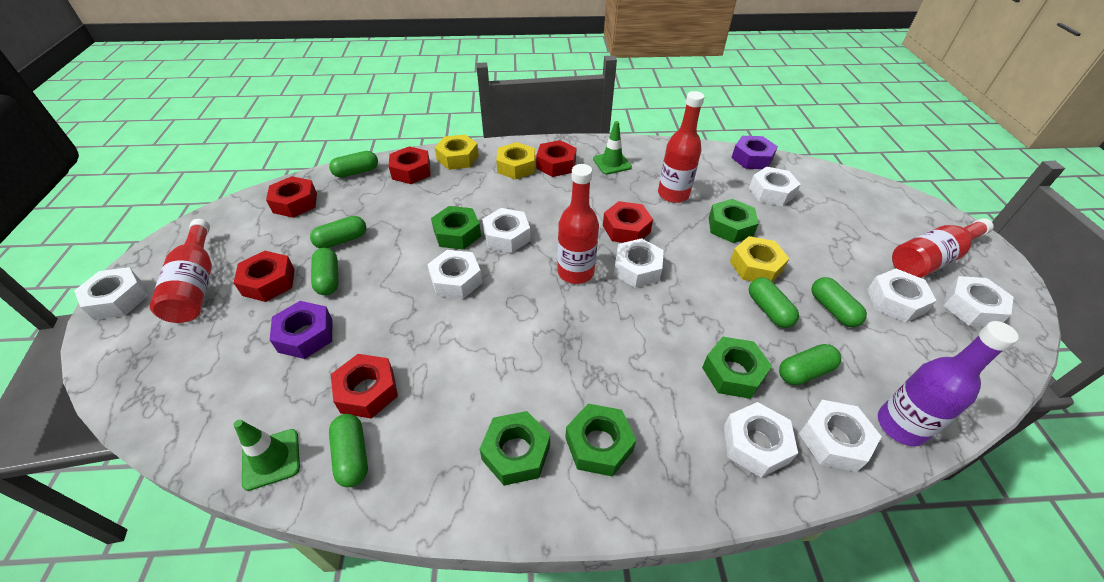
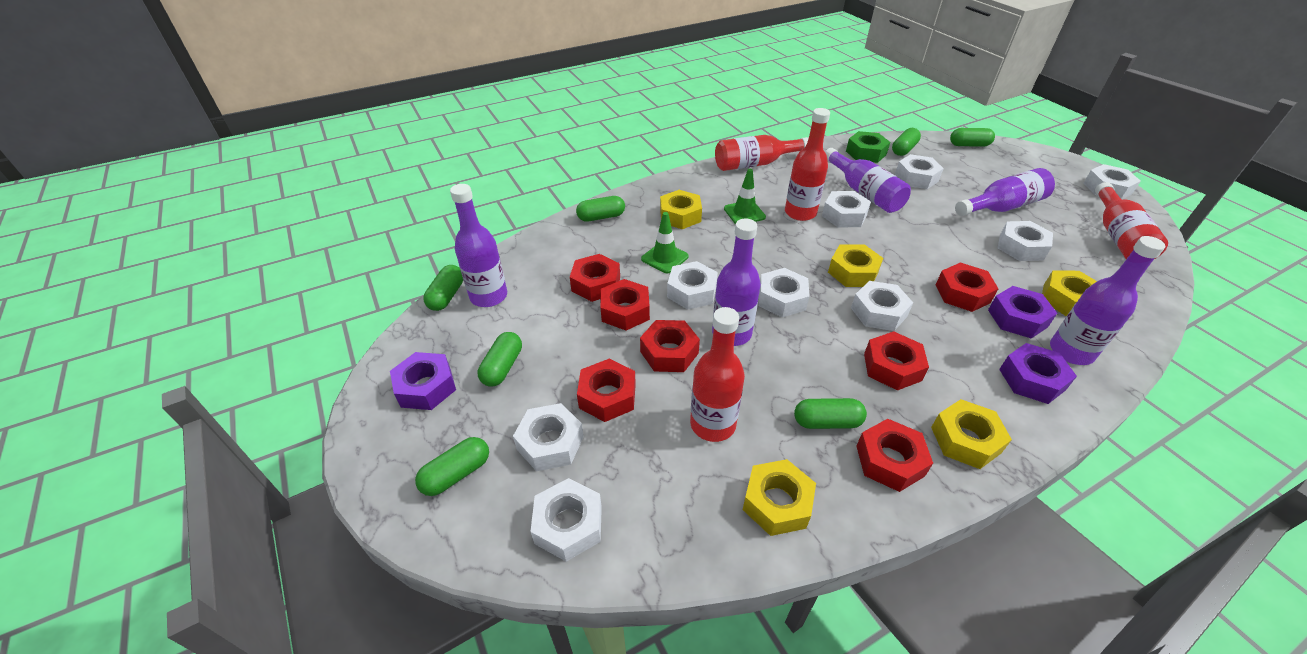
green nut: [431,206,481,250] [479,411,550,486] [565,404,636,477] [702,337,772,399] [709,199,759,243] = 5 -> [846,131,890,163] = 1
purple bottle: [878,321,1019,446] = 1 -> [450,184,507,307] [712,218,761,346] [825,148,911,213] [955,168,1055,216] [1050,236,1165,365] = 5
purple nut: [270,301,332,359] [731,136,778,169] = 2 -> [390,352,456,410] [988,286,1057,338] [999,343,1077,404] = 3
red nut: [233,251,295,302] [266,176,317,218] [331,354,398,419] [389,146,430,184] [536,140,577,177] [603,201,653,243] = 6 -> [570,254,620,302] [577,359,636,422] [600,279,650,330] [640,320,700,372] [856,419,933,492] [864,331,929,390] [936,263,998,312] = 7
yellow nut: [435,134,479,170] [496,142,535,180] [730,236,789,282] = 3 -> [660,190,702,229] [743,459,816,536] [828,244,883,287] [931,399,1012,469] [1042,270,1097,316] = 5

